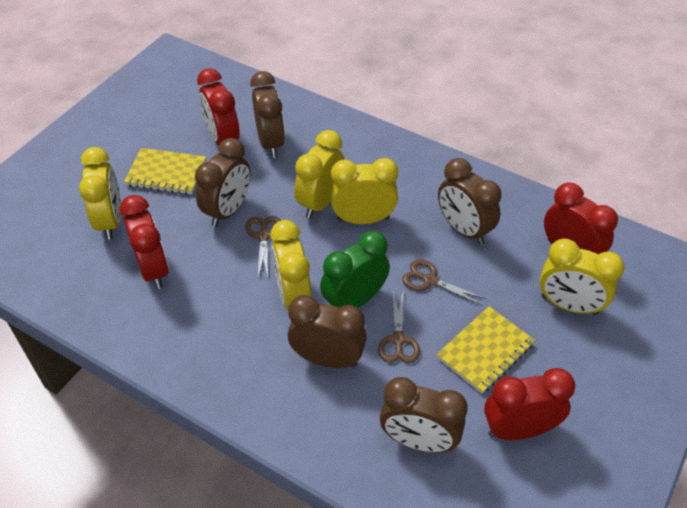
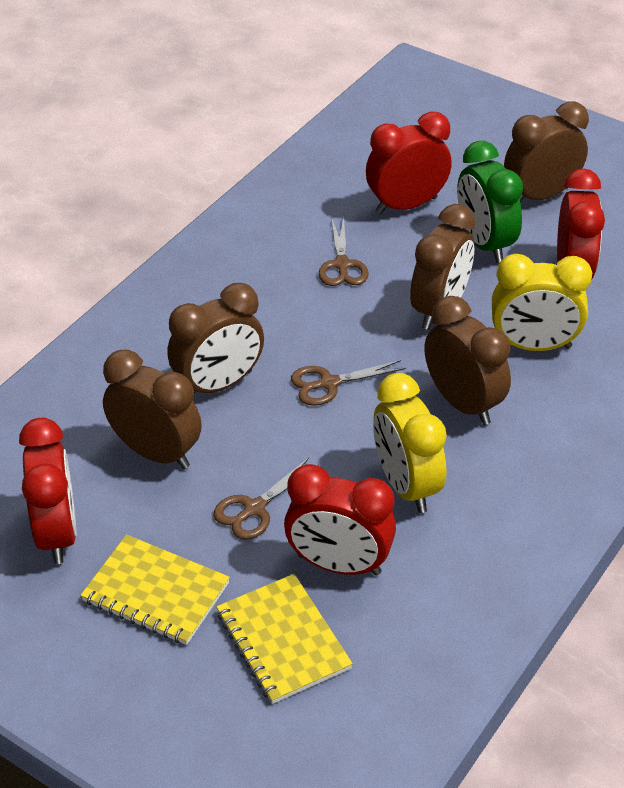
yellow clock: [79,147,121,240] [270,220,312,309] [294,130,344,218] [330,158,398,224] [540,238,625,315] = 5 -> [373,373,447,513] [492,254,592,351] = 2

